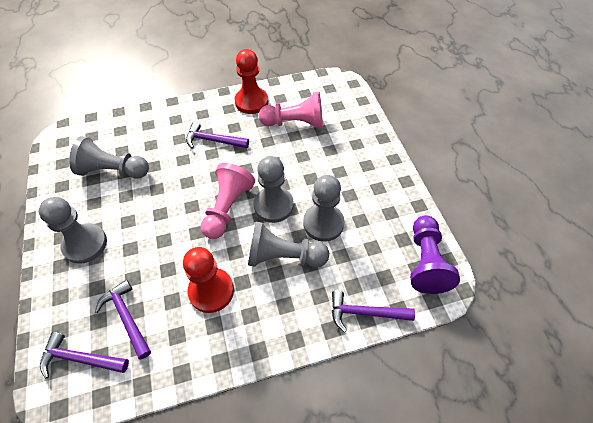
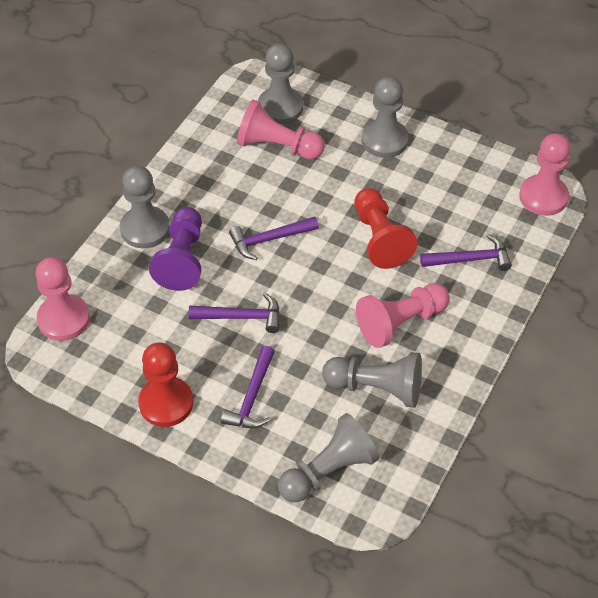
pink pawn: [201,163,255,239] [259,92,323,129] = 2 -> [36,257,90,341] [237,100,325,160] [356,283,450,348] [519,133,570,216] = 4

